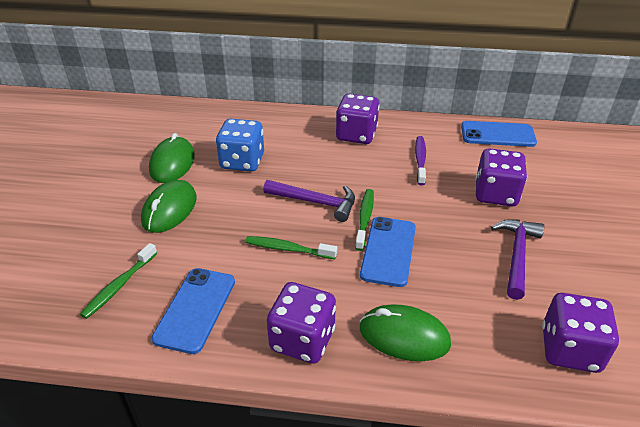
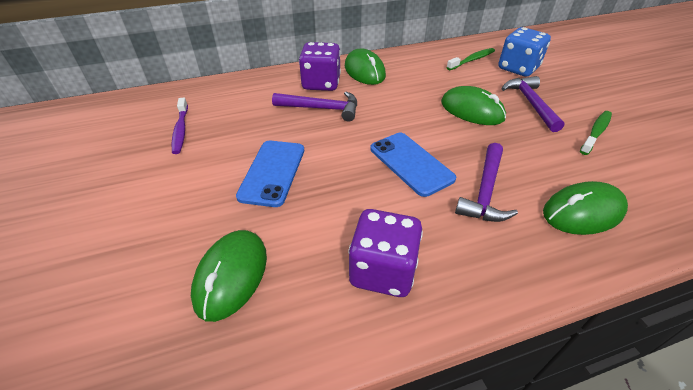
blue phone: [151,268,235,354] [360,217,416,287] [461,121,537,147] = 3 -> [236,141,304,207] [370,133,456,197] = 2
green mouse: [141,180,197,233] [149,133,195,183] [360,305,451,361] = 3 -> [191,230,267,322] [345,48,386,85] [441,86,506,125] [543,181,628,235] = 4
green toothbrush: [80,243,157,319] [245,236,337,259] [355,189,374,251] = 3 -> [446,48,495,70] [580,111,612,155] = 2
purple dice: [267,282,336,364] [336,94,380,144] [476,148,527,206] [542,293,619,373] = 4 -> [299,42,341,91] [348,209,423,297] = 2
purple hammer: [263,180,355,222] [491,219,544,300] = 2 -> [272,91,357,122] [455,143,518,222] [502,76,565,132] = 3

